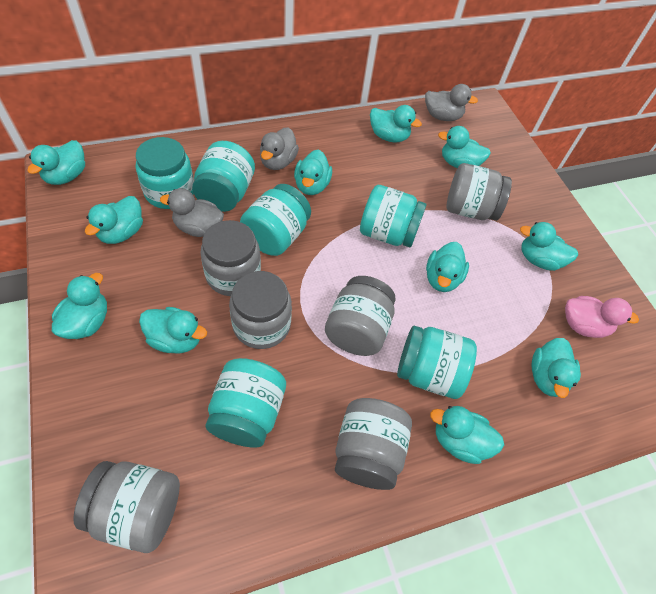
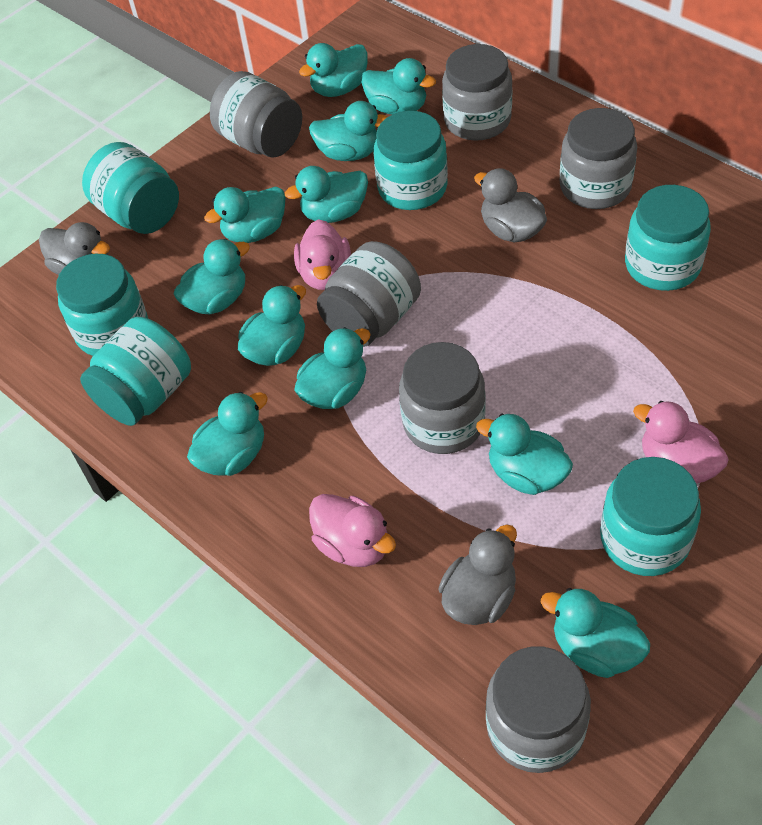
pink duck: [565,296,639,338] = 1 -> [294,219,351,290] [309,494,396,567] [633,401,729,483] = 3

